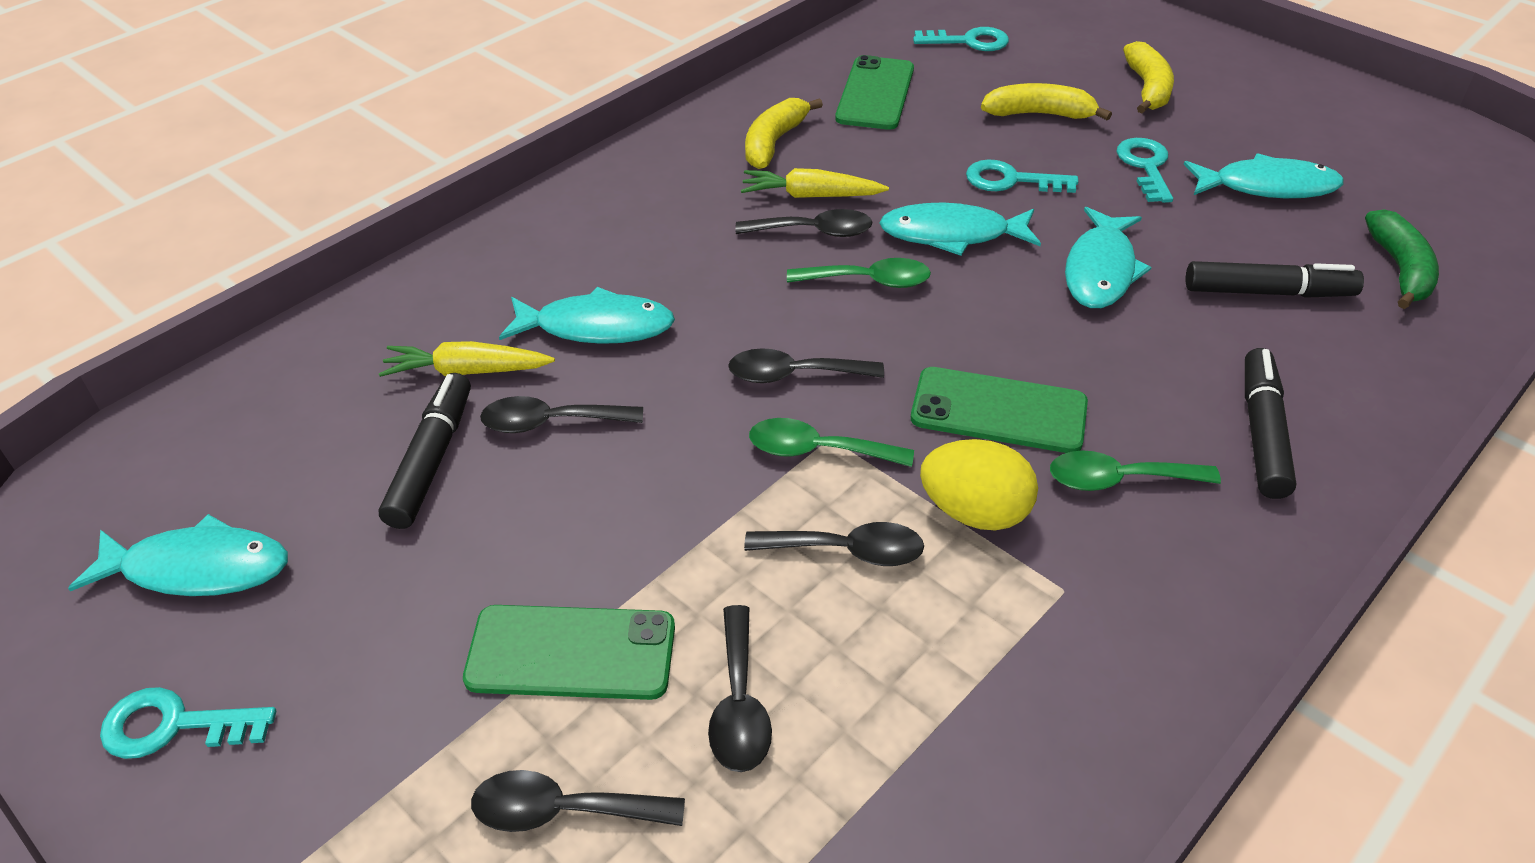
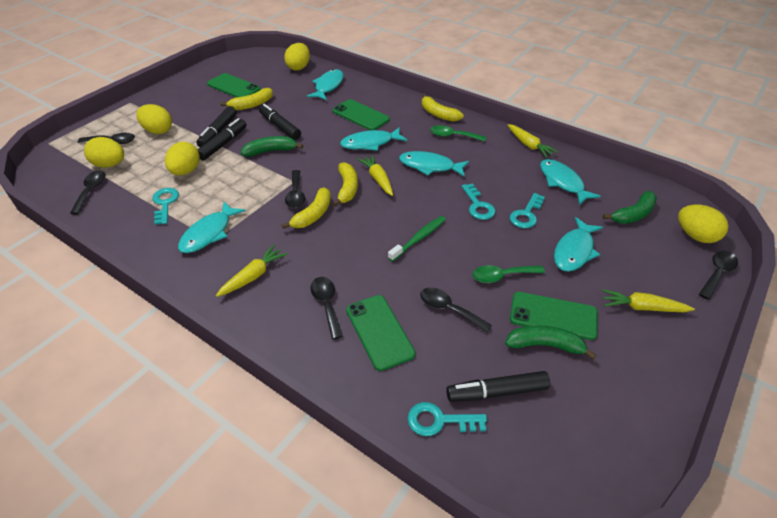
black marker: [379,373,471,529] [1186,261,1364,298] [1245,348,1296,499] = 3 -> [196,106,237,147] [197,118,246,161] [259,104,301,140] [446,371,550,402] = 4
green banana: [1365,209,1439,309] = 1 -> [241,136,303,157] [505,326,596,359] [603,191,657,224] = 3
green phone: [463,605,675,700] [835,55,914,130] [911,367,1088,453] = 3 -> [207,73,260,97] [333,99,390,130] [346,295,415,371] [510,292,598,340] = 4
green spoon: [749,418,914,467] [787,258,931,288] [1050,451,1221,491] = 3 -> [430,125,486,142] [472,265,545,283] = 2
green toothbrush: none = 0 -> [388,216,446,262] = 1
turquoise fish: [68,514,288,596] [499,287,675,344] [879,203,1041,256] [1065,207,1152,308] [1184,153,1344,198] = 5 -> [178,202,246,253] [307,69,344,100] [340,127,407,151] [399,151,469,177] [540,159,601,205] [554,217,603,272] = 6
yellow banana: [745,98,823,169] [981,83,1112,121] [1123,41,1174,113] = 3 -> [220,88,273,110] [281,187,331,229] [333,162,358,207] [422,94,464,122] = 4
yellow carrot: [379,341,555,377] [741,168,889,198] = 2 -> [216,245,287,297] [357,155,393,196] [508,124,558,158] [602,289,695,312] = 4
yellow egg: [920,439,1038,530] = 1 -> [84,137,124,168] [136,104,172,134] [165,142,200,175] [284,43,310,71] [678,205,729,243] = 5

